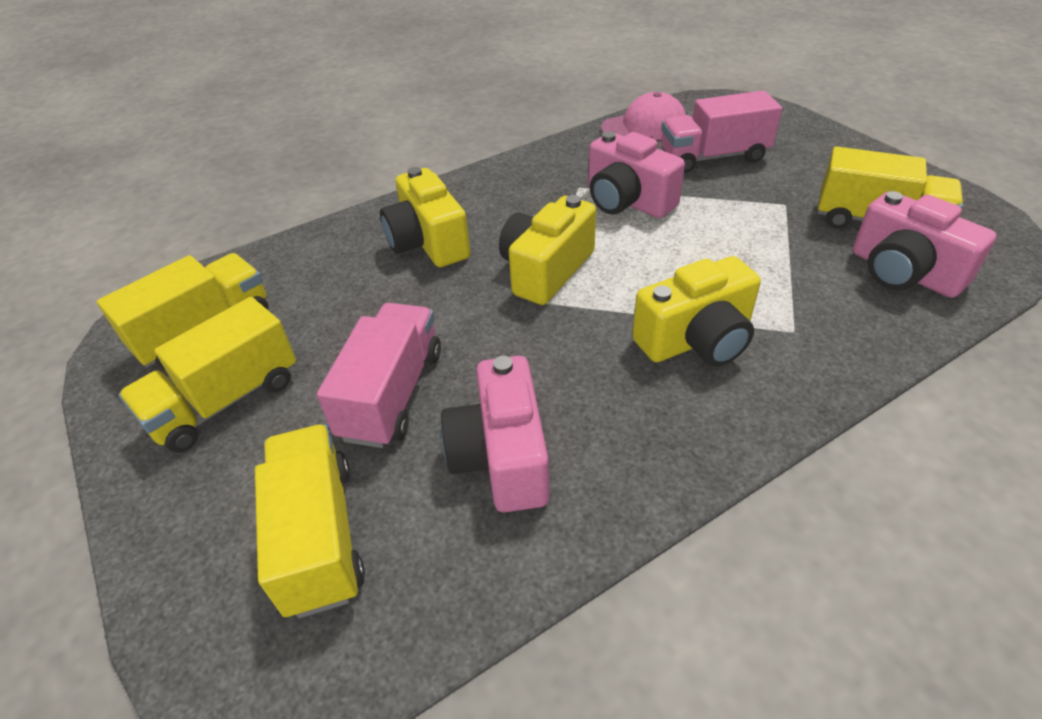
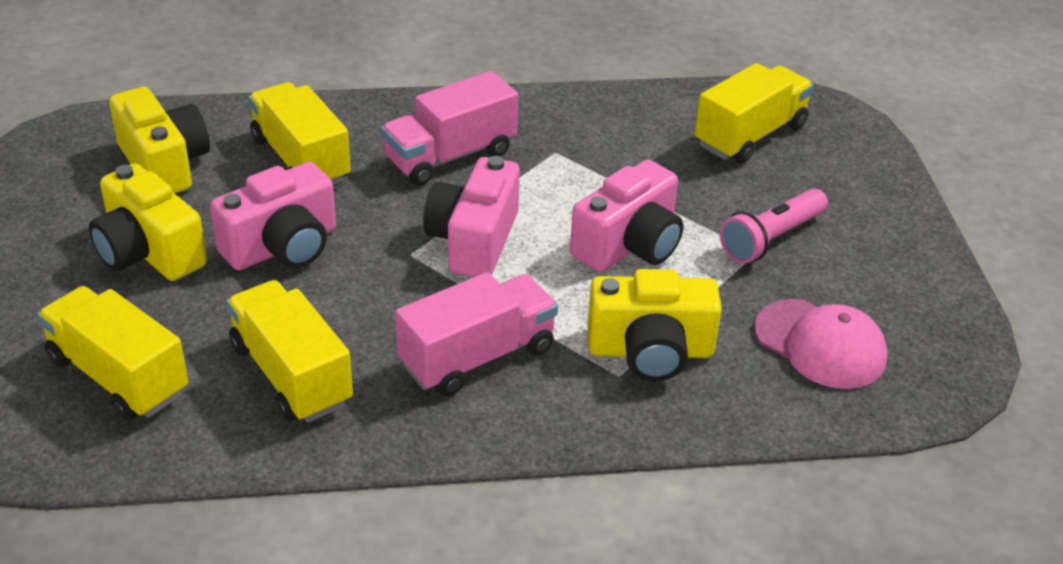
pink flashlight: none = 0 -> [720,188,828,264] = 1

